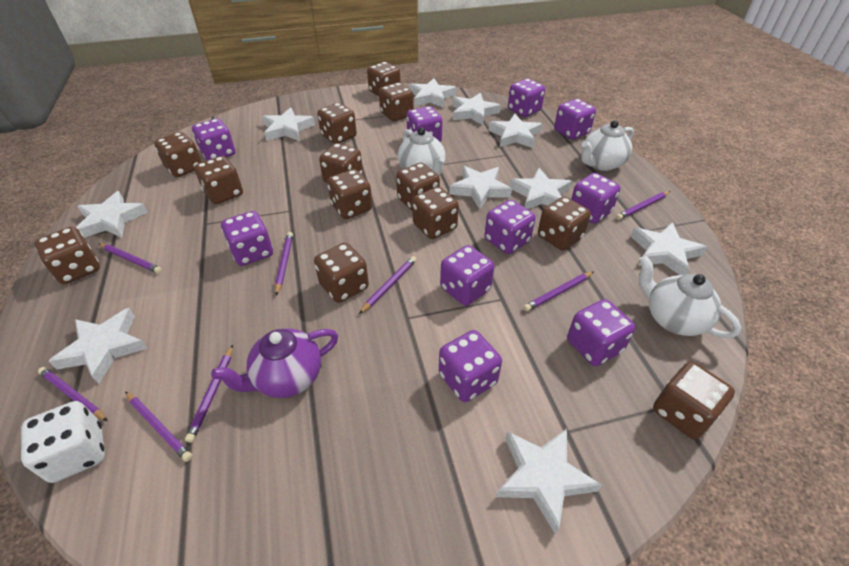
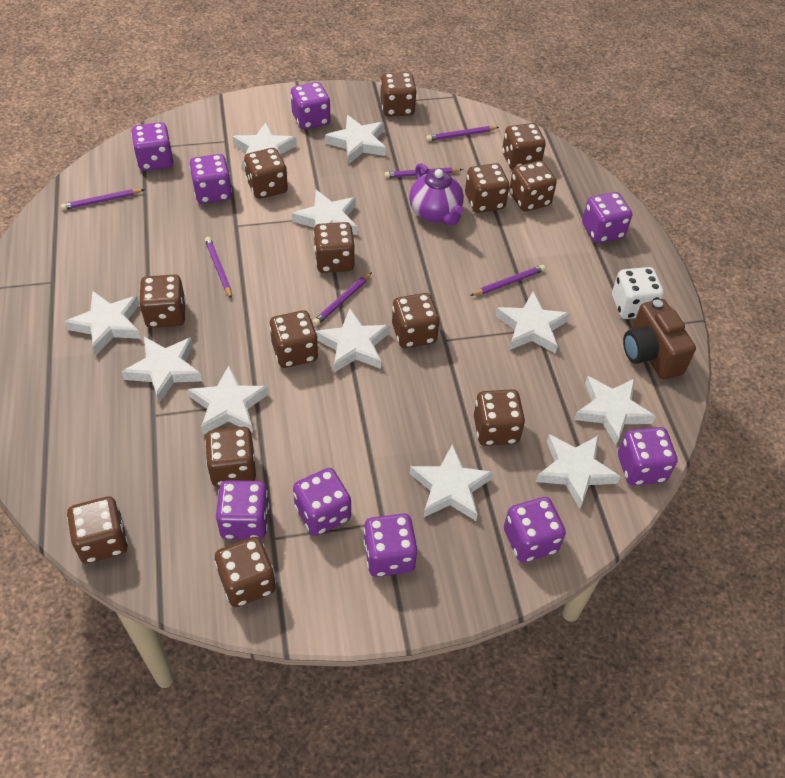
brown camera: none = 0 -> [623,299,696,379] = 1
purple dice: [192,118,235,160] [221,211,273,266] [407,106,443,142] [439,330,502,402] [440,245,495,306] [485,200,536,254] [508,79,545,117] [554,99,596,140] [567,299,636,366] [571,173,621,224] = 10 -> [131,122,173,171] [189,154,232,204] [216,480,269,540] [291,82,330,130] [293,468,351,536] [363,513,418,577] [504,497,566,563] [582,192,632,243] [618,427,677,486] = 9
purple pencil: [38,367,108,421] [98,243,162,273] [125,392,193,462] [185,345,233,443] [275,232,293,295] [359,256,417,314] [524,271,594,311] [616,191,670,220] = 8 -> [61,189,145,210] [205,237,232,299] [313,272,372,326] [385,167,463,178] [426,126,499,141] [470,265,545,296] = 6
white star: [48,308,148,384] [76,191,148,238] [262,107,315,141] [409,78,456,108] [449,166,512,210] [452,93,501,125] [488,114,542,148] [496,429,602,535] [509,168,572,209] [631,222,707,275] = 10 -> [65,291,141,355] [122,337,202,403] [188,366,269,435] [232,122,297,170] [292,190,358,235] [315,308,390,373] [325,115,386,164] [409,444,494,521] [495,292,570,354] [536,434,621,508] [574,376,656,445] = 11
white teapot: [398,127,445,176] [581,120,634,171] [639,255,741,338] = 3 -> none = 0

